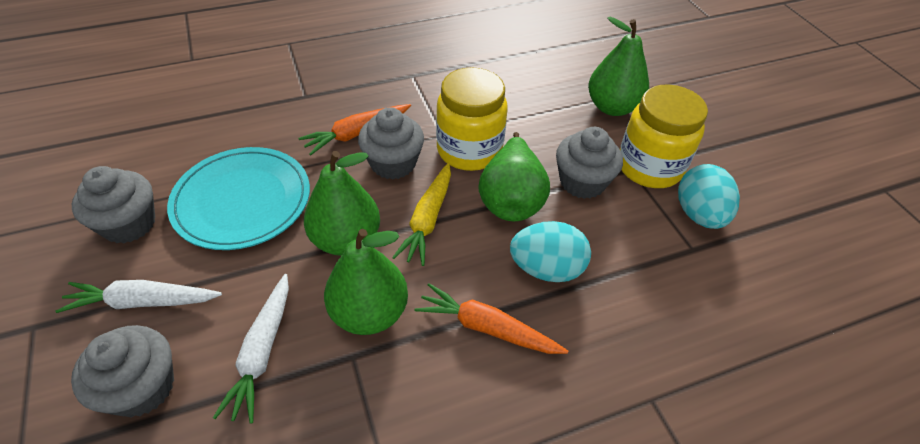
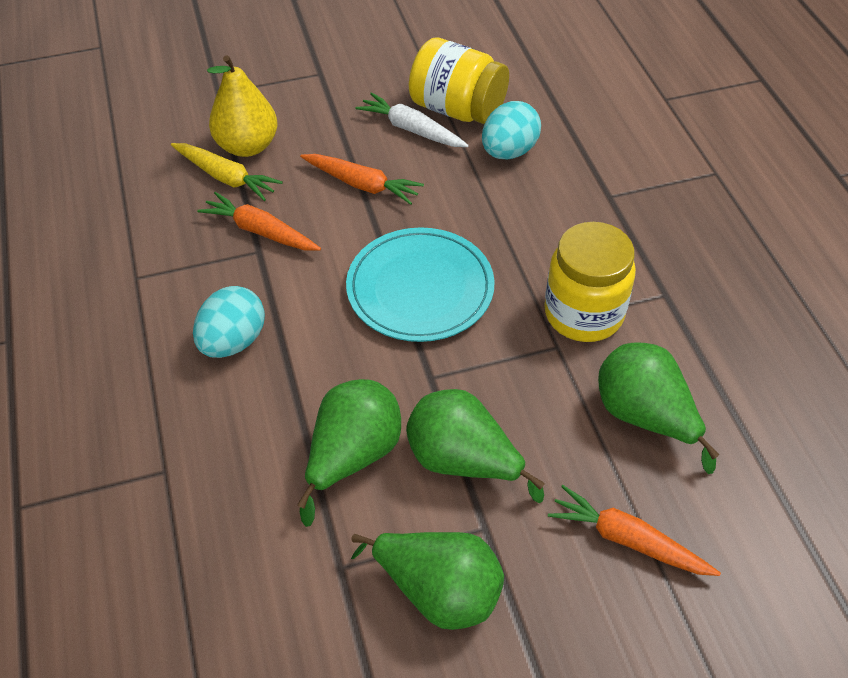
grey cupcake: [71,325,174,418] [72,166,155,243] [358,107,424,180] [556,127,623,199] = 4 -> none = 0
orange carrot: [299,104,411,155] [415,283,568,354] = 2 -> [197,192,321,251] [300,154,424,205] [548,485,721,576] = 3
white carrot: [56,280,222,313] [213,274,289,424] = 2 -> [355,92,469,147] = 1
yellow pear: none = 0 -> [207,55,277,157] = 1

